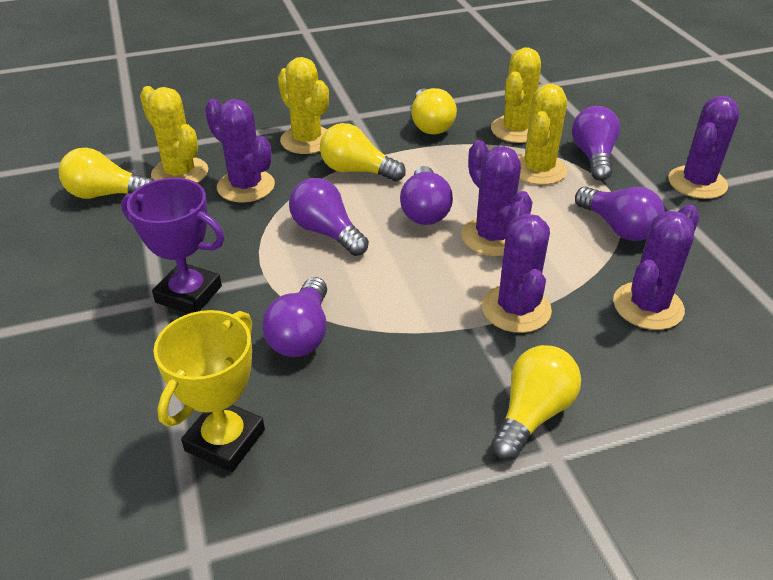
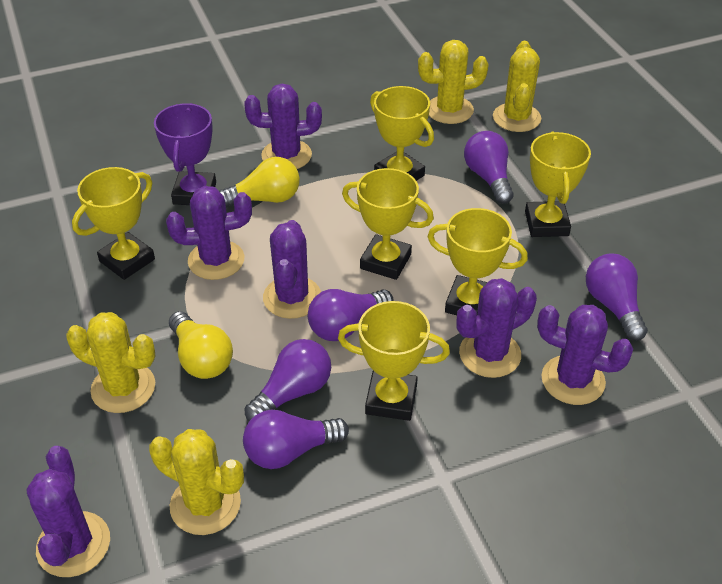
purple cactus: [205,99,275,203] [461,140,533,256] [482,201,552,333] [613,205,699,330] [668,96,739,199] = 5 -> [26,446,110,577] [166,186,252,280] [244,84,322,169] [263,220,321,319] [457,278,537,378] [537,305,633,405] = 6
yellow light bulb: [59,148,154,199] [320,123,406,181] [411,88,457,134] [491,345,581,460] = 4 -> [169,311,233,379] [219,157,300,208] = 2
yellow trophy: [153,310,265,472] = 1 -> [72,167,155,280] [338,301,450,421] [342,168,434,280] [370,86,434,181] [427,208,528,315] [525,132,591,237] = 6

